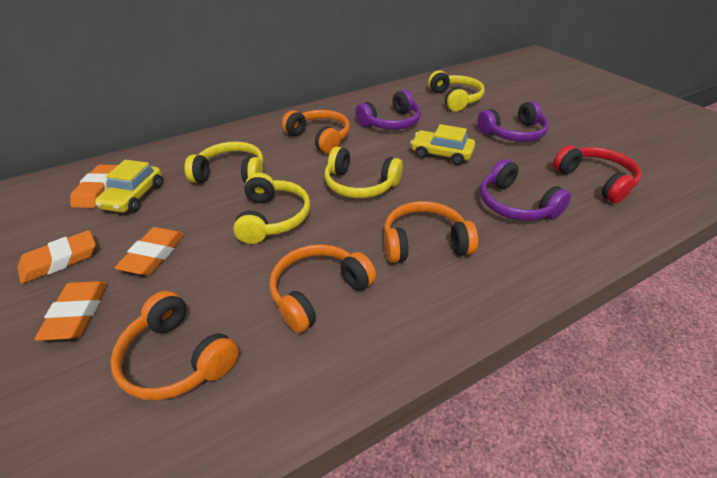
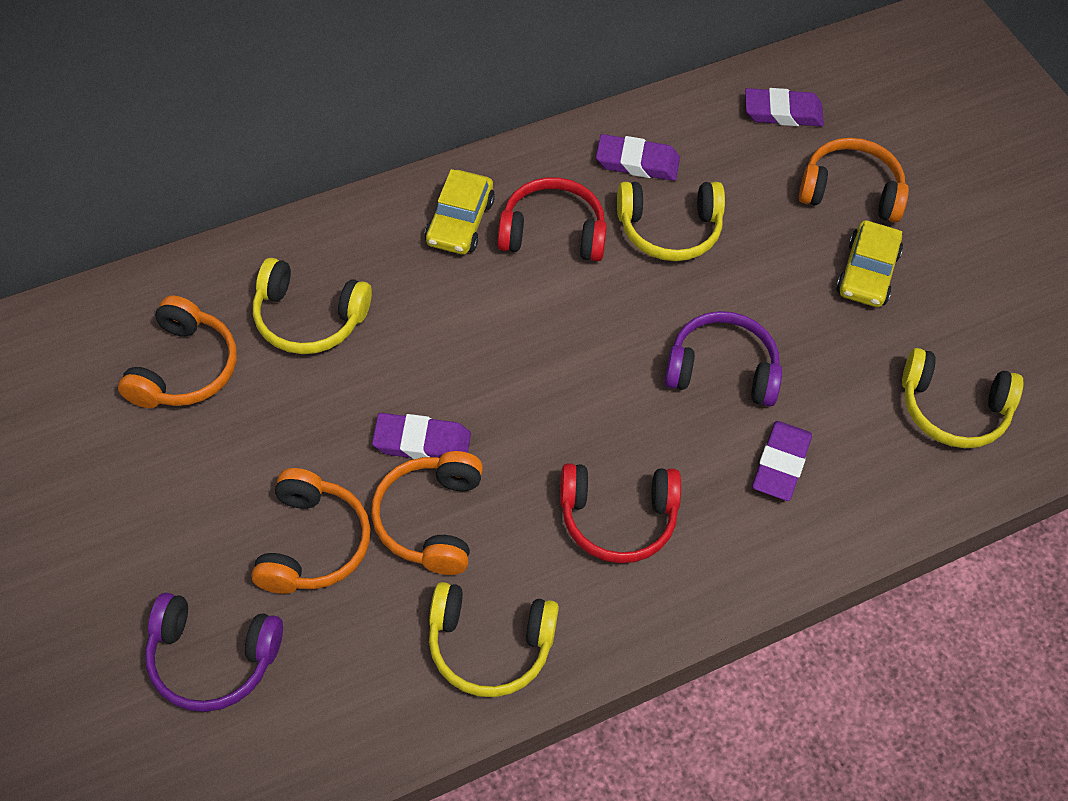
orange eraser: [17,230,96,284] [34,281,107,341] [70,164,118,208] [115,227,185,275] = 4 -> none = 0
purple eraser: none = 0 -> [372,413,471,459] [596,134,680,181] [745,88,824,126] [752,421,812,501] = 4
purple headphones: [355,90,421,130] [477,101,549,142] [480,159,571,221] = 3 -> [145,593,283,712] [664,311,782,407] = 2
red headphones: [553,145,642,203] = 1 -> [497,177,607,261] [560,463,681,563] = 2

